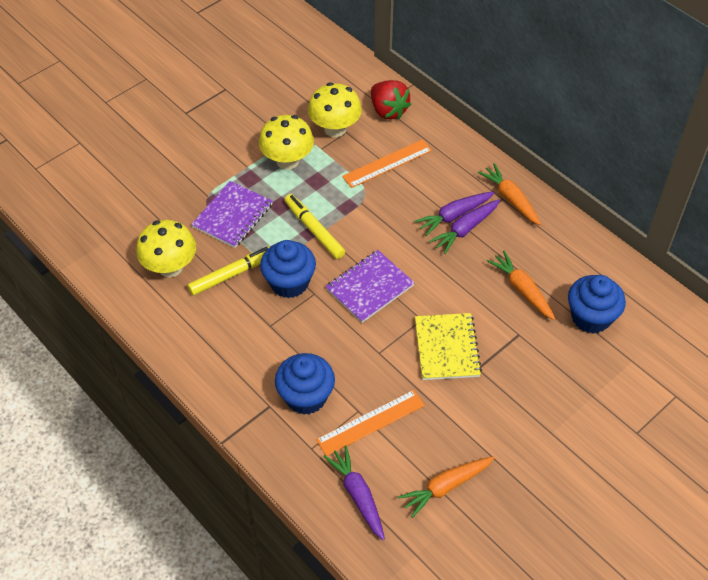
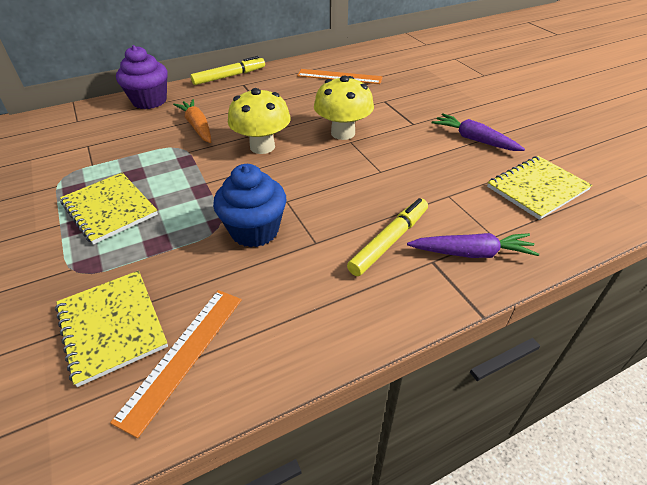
blue cupcake: [260,240,316,298] [275,353,335,415] [568,275,626,334] = 3 -> [213,164,287,248] = 1
orange carrot: [398,456,494,518] [478,163,541,225] [487,250,555,320] = 3 -> [173,99,211,143] = 1
purple carrot: [324,446,385,540] [414,191,495,236] [429,199,500,254] = 3 -> [407,233,539,258] [432,113,525,151] = 2
purple cupcake: none = 0 -> [116,45,168,109] = 1
purple notebook: [191,181,273,248] [325,250,415,323] = 2 -> none = 0
red strawberry: [371,80,411,119] = 1 -> none = 0
yellow mushroom: [136,220,196,277] [259,115,314,170] [308,82,362,137] = 3 -> [228,88,291,154] [314,75,374,140] = 2
yellow notebook: [415,313,482,380] = 1 -> [55,270,168,387] [60,173,158,245] [487,156,592,220] = 3

